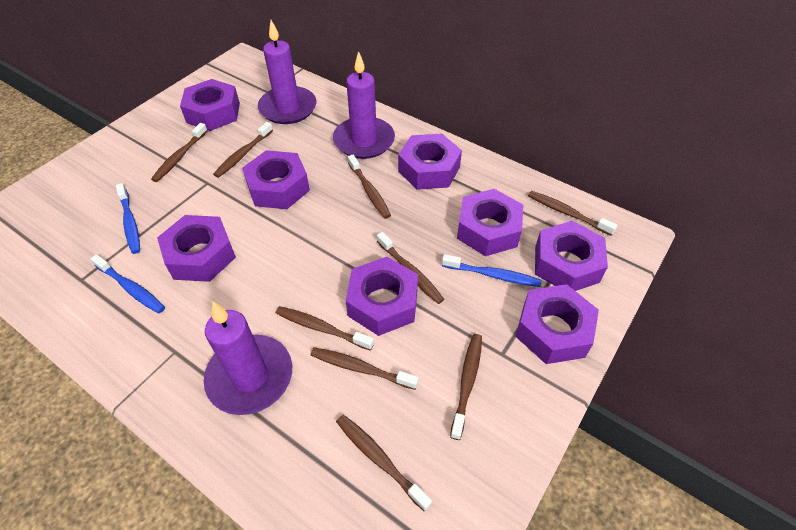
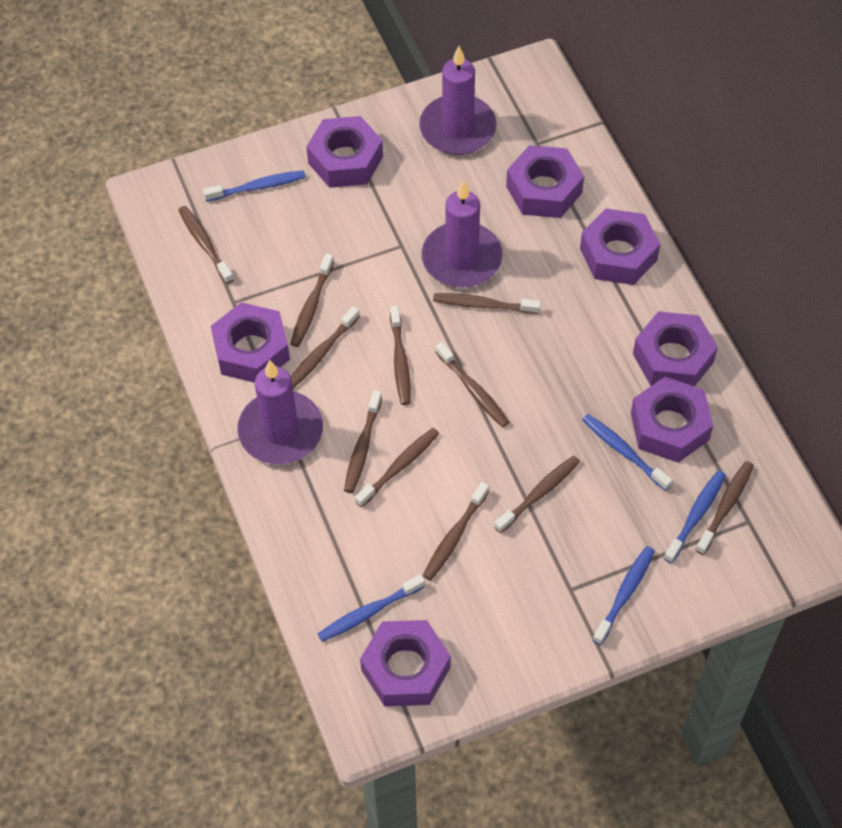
blue toothbrush: [91,254,165,313] [116,183,140,254] [442,254,542,287] = 3 -> [203,170,306,202] [318,575,425,642] [582,414,673,491] [593,546,655,645] [664,471,726,563] = 5
brown toothbrush: [151,123,207,182] [213,122,273,178] [276,306,374,351] [310,347,419,390] [336,415,432,511] [348,155,391,219] [377,232,444,304] [450,334,482,440] [528,191,618,236] = 9 -> [178,206,234,284] [290,254,334,347] [291,306,360,388] [344,390,382,493] [355,428,439,507] [390,306,411,405] [423,482,489,581] [433,293,541,314] [436,342,509,427] [494,456,580,533] [696,461,754,555] = 11
purple nut: [157,215,236,282] [180,79,240,131] [242,150,310,209] [346,257,418,336] [398,133,462,190] [457,189,523,256] [515,284,599,364] [535,221,608,291] = 8 -> [211,302,290,383] [306,116,383,188] [360,620,451,706] [506,145,584,218] [580,208,660,285] [631,377,713,463] [633,311,718,387] = 7

